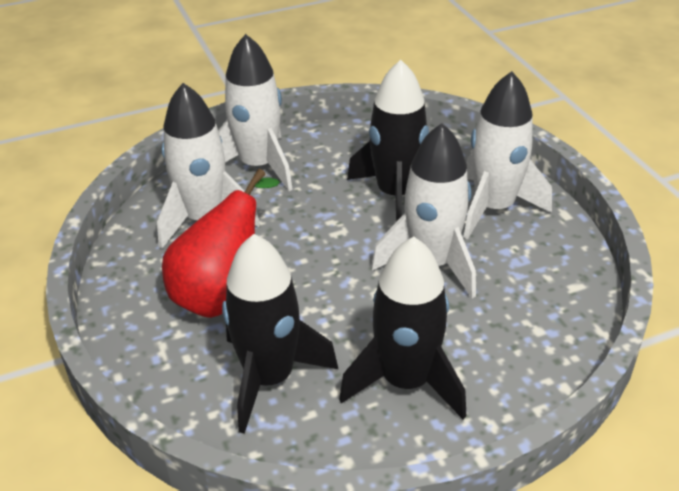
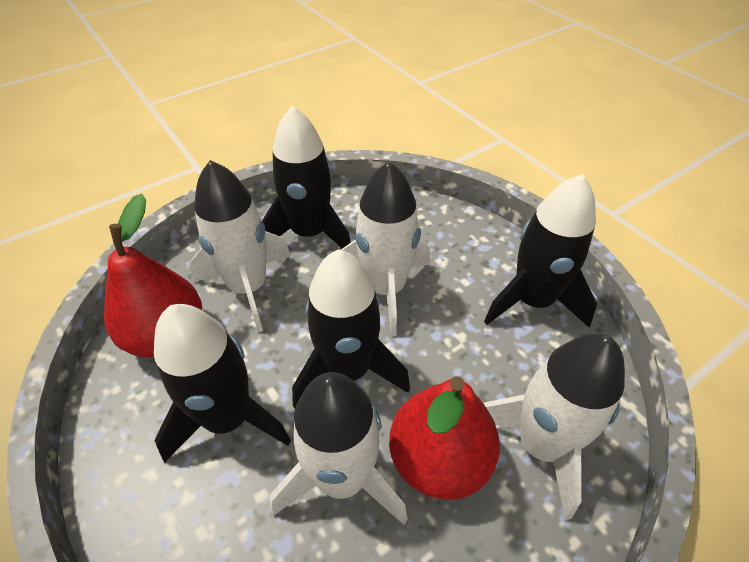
black rocket: [222,234,338,434] [339,237,466,419] [347,60,429,222] = 3 -> [154,304,291,463] [262,106,351,248] [292,249,410,408] [484,174,597,328] = 4
red pear: [162,169,280,318] = 1 -> [104,194,202,357] [389,376,500,500] = 2

